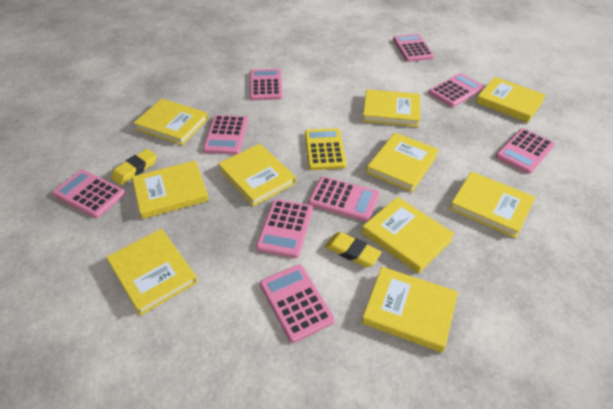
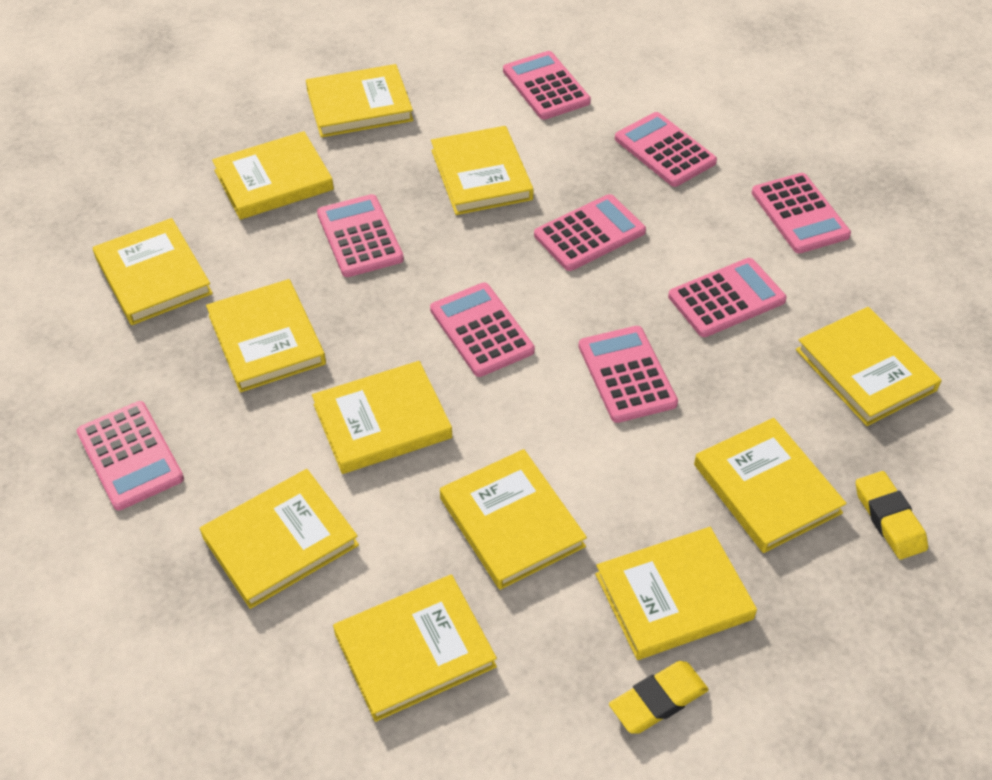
yellow book: [106,229,198,316] [132,160,209,219] [134,99,208,146] [218,144,296,207] [362,197,455,274] [362,267,458,353] [363,89,420,127] [366,133,439,192] [449,171,536,238] [476,77,546,123] = 10 -> [93,218,213,325] [200,469,359,609] [206,279,326,392] [212,131,334,220] [306,64,413,138] [312,361,452,474] [333,575,497,722] [431,126,534,215] [440,449,587,590] [595,527,757,660] [694,418,847,553] [796,307,942,426] = 12
yellow calculator: [305,128,347,170] = 1 -> none = 0

